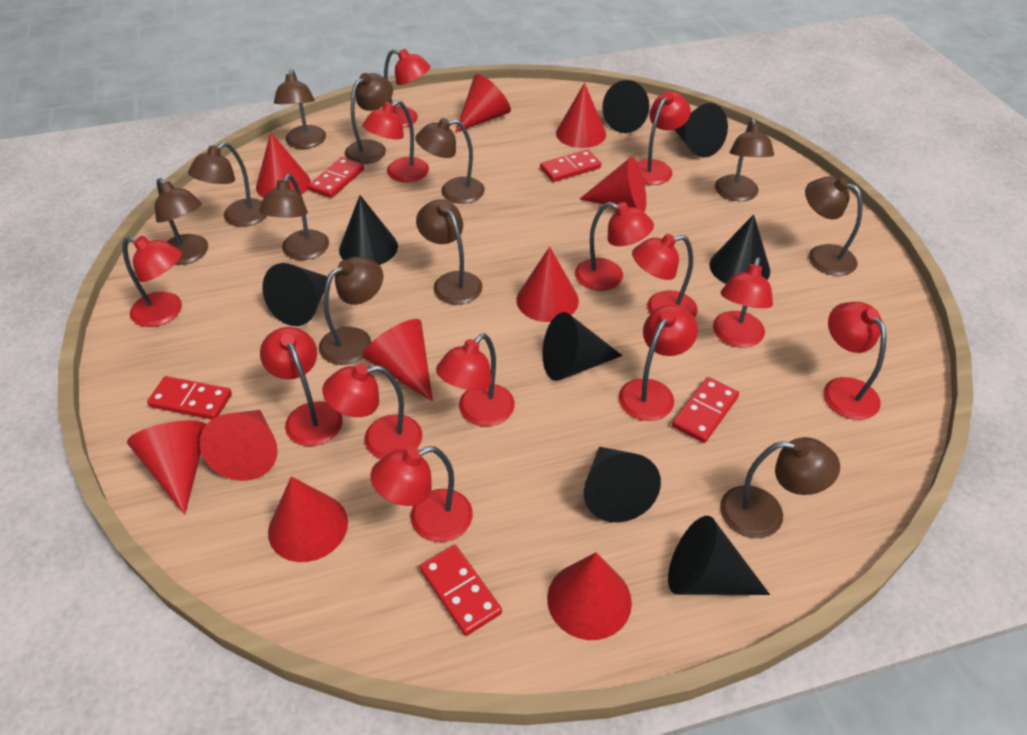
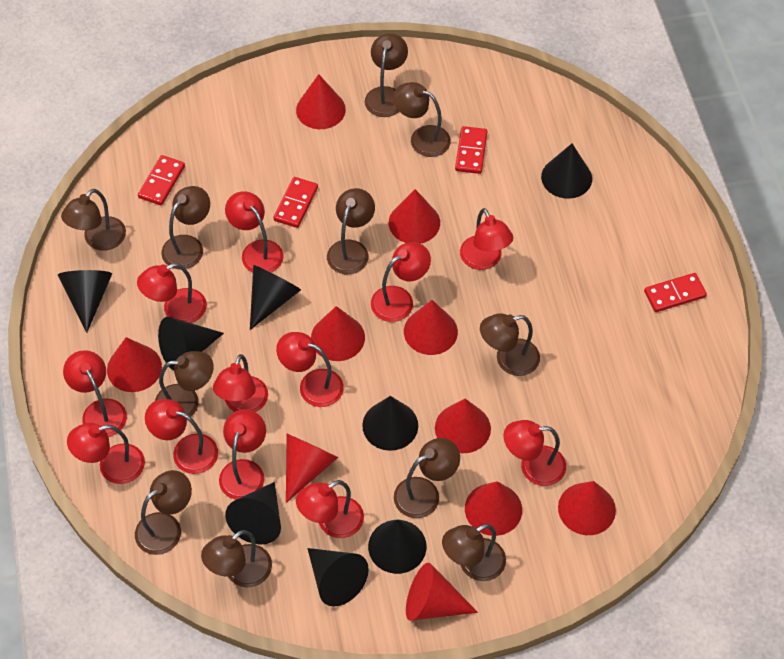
red domino: [147,376,232,420] [308,157,364,198] [419,545,502,636] [540,150,601,182] [672,377,739,443] = 5 -> [138,155,185,206] [273,177,318,228] [455,126,487,174] [644,273,707,312] = 4
red lamp: [122,236,182,327] [260,327,343,446] [322,364,422,459] [362,100,429,183] [371,446,473,542] [384,49,431,128] [436,333,515,426] [575,202,654,291] [618,305,698,421] [632,234,698,318] [637,92,691,185] [713,257,773,348] [823,302,887,420] = 13 -> [63,350,127,437] [67,423,145,484] [137,263,207,323] [145,399,218,474] [213,354,268,412] [219,409,266,500] [225,191,283,272] [276,332,344,407] [296,480,364,538] [371,242,431,322] [460,208,513,270] [504,420,566,486] = 12

